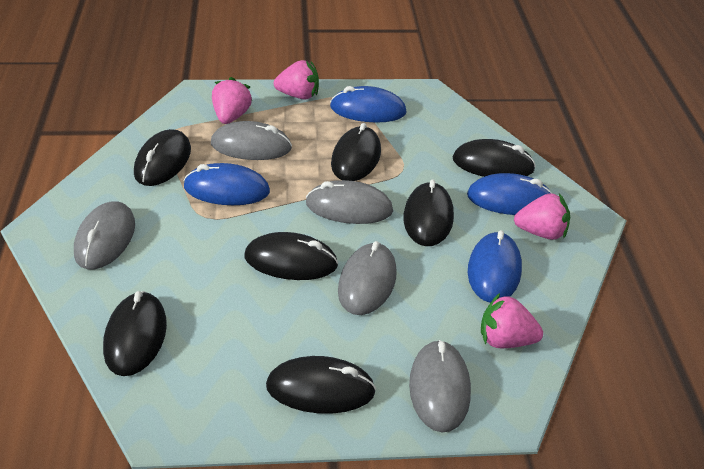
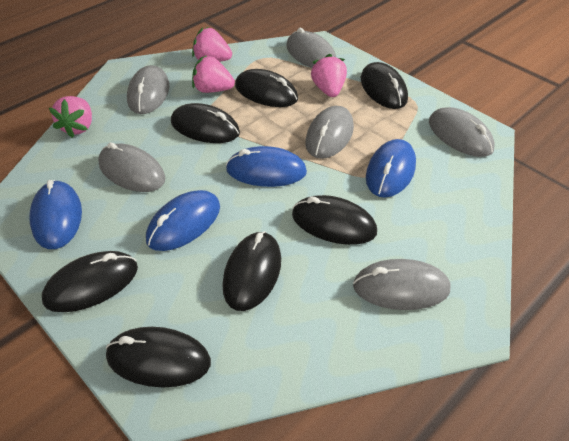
grey mouse: [74,201,135,270] [211,121,292,160] [306,180,393,224] [338,241,396,315] [409,340,471,432] = 5 -> [98,142,165,192] [127,65,169,114] [286,28,336,68] [305,106,354,159] [353,259,450,310] [429,107,495,157] = 6

